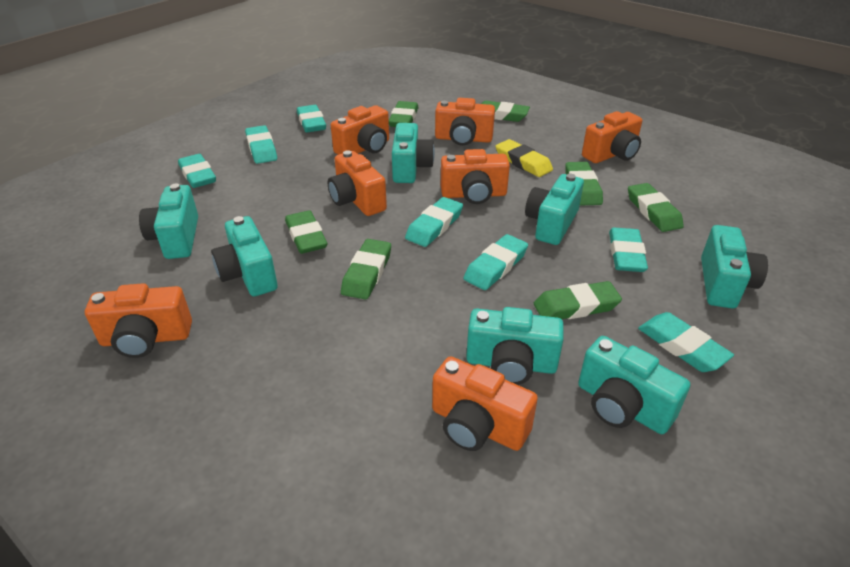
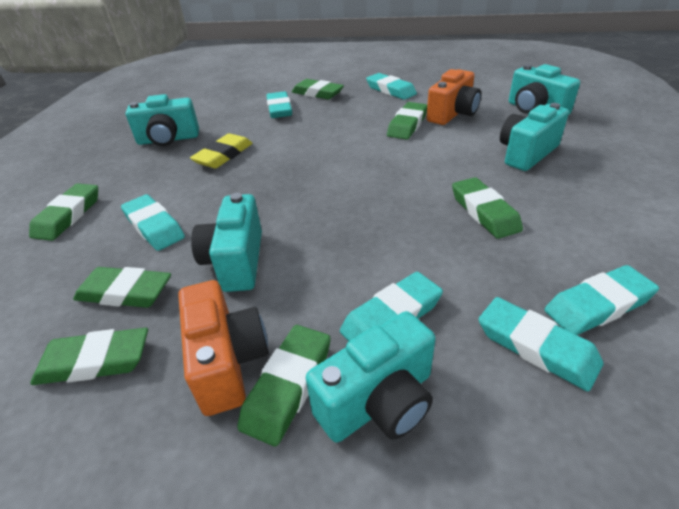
orange camera: [85,283,192,358] [328,150,387,216] [331,105,389,155] [432,356,538,451] [435,98,495,146] [441,149,510,204] [582,111,642,163] = 7 -> [178,280,269,416] [427,69,481,125] = 2
turquoise camera: [139,184,198,259] [211,216,278,297] [392,123,435,183] [466,307,564,385] [525,174,584,245] [578,336,690,434] [701,225,768,309] = 7 -> [125,94,199,146] [191,193,262,292] [306,311,436,443] [500,103,569,171] [509,64,580,114] = 5
turquoise eraser: [178,154,216,188] [245,125,277,164] [297,105,326,133] [405,197,463,247] [464,234,528,290] [609,228,648,272] [638,312,734,372] = 7 -> [121,194,185,251] [266,91,292,118] [340,272,443,341] [366,73,417,100] [478,297,603,391] [544,265,659,335] = 6

